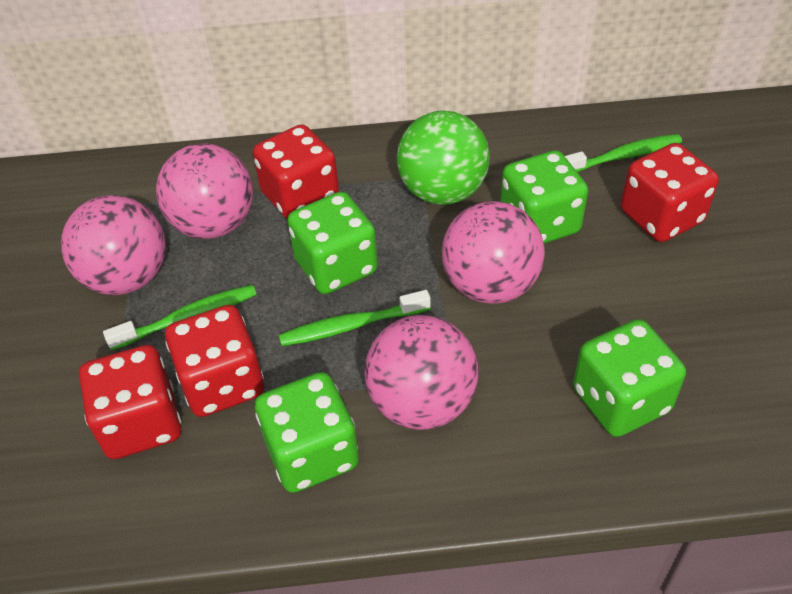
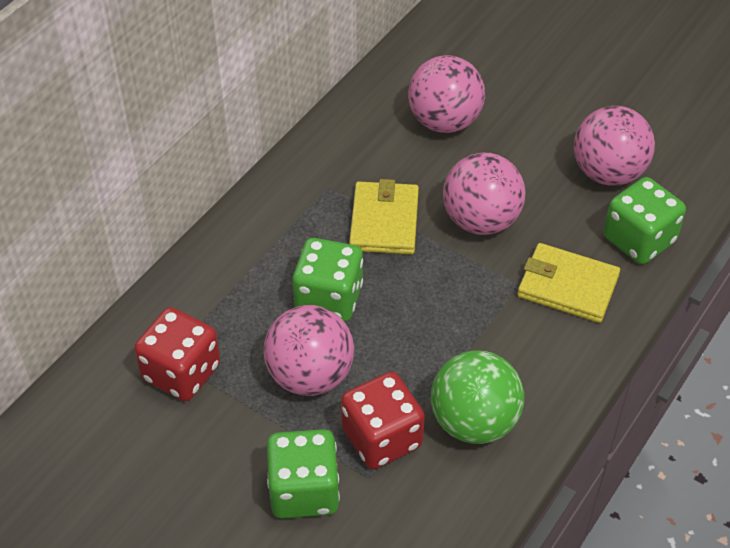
green dice: [255,372,359,493] [288,192,378,294] [500,151,588,244] [573,319,686,437] = 4 -> [267,429,340,518] [293,238,363,322] [604,177,686,264] = 3
green toothbrush: [103,285,257,350] [279,290,431,346] [565,134,682,172] = 3 -> none = 0
red dice: [79,345,181,459] [165,305,264,417] [253,125,339,219] [621,143,719,242] = 4 -> [134,307,220,401] [341,372,425,469] = 2
yellow wallet: none = 0 -> [349,179,419,254] [517,243,620,323] = 2

